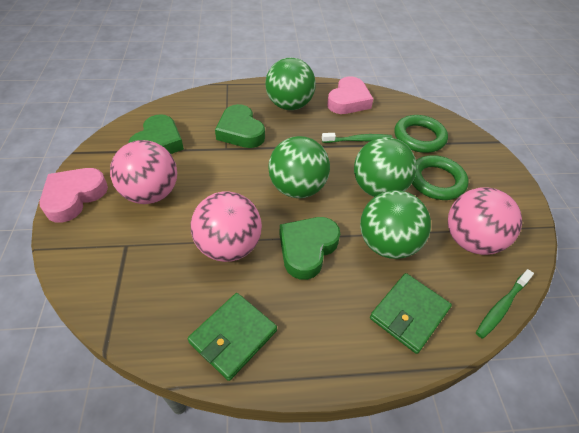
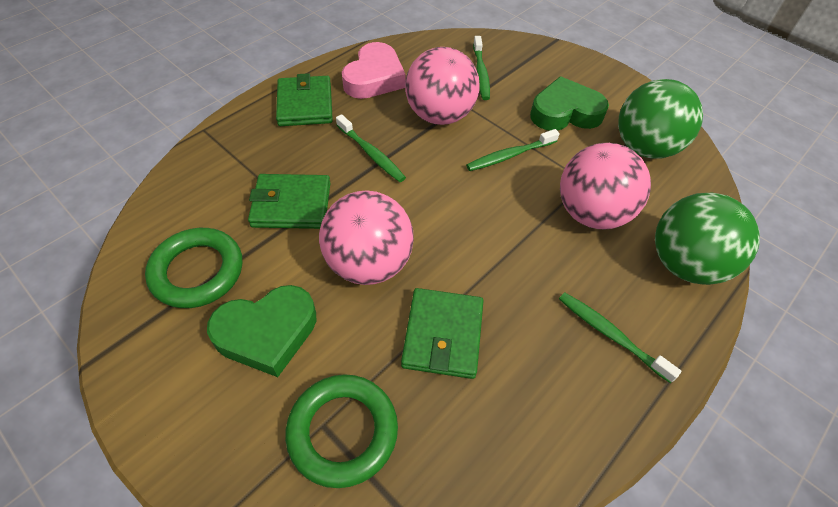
green ball: [265,58,316,110] [268,136,330,198] [354,137,416,197] [360,190,431,259] = 4 -> [618,79,703,159] [655,192,760,285] = 2
green heart: [129,114,184,154] [215,104,265,148] [279,217,340,280] = 3 -> [207,285,317,377] [530,77,609,130] = 2
green toothbrush: [322,133,392,143] [476,269,534,339] = 2 -> [336,114,406,182] [466,129,559,171] [473,36,490,100] [559,292,682,383] = 4
green wallet: [188,293,277,381] [370,273,452,354] = 2 -> [248,174,330,229] [276,73,333,126] [401,288,483,379] = 3
pink heart: [39,168,108,223] [327,76,373,114] = 2 -> [342,42,406,99] = 1

